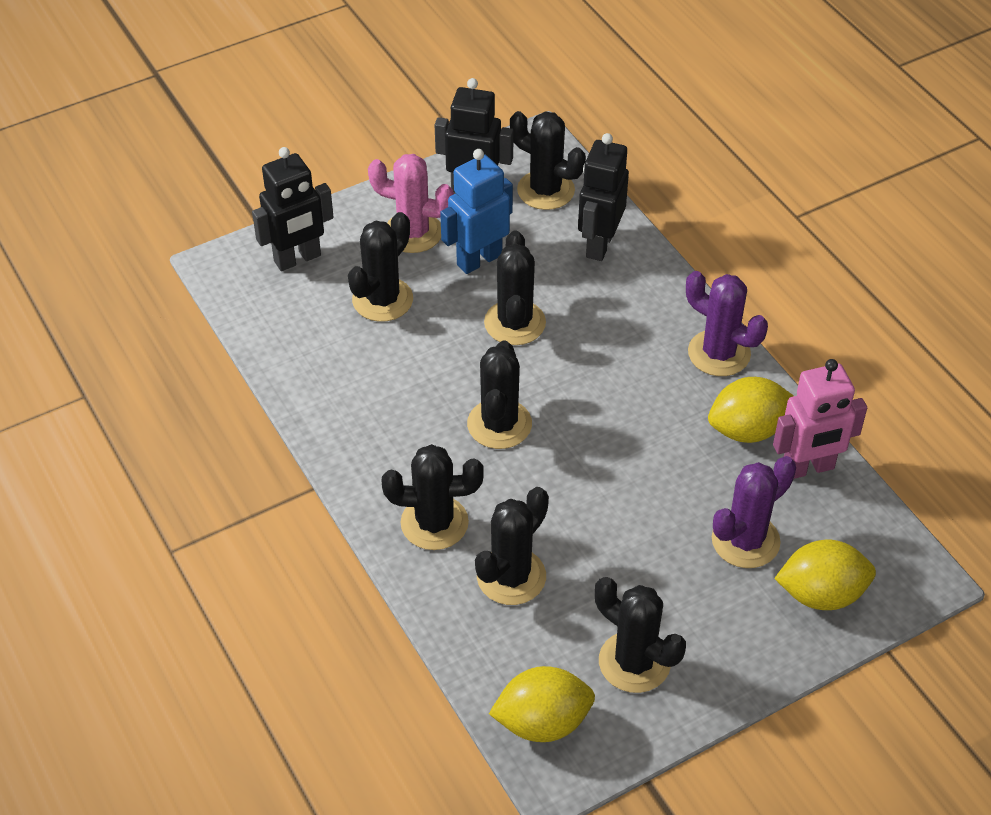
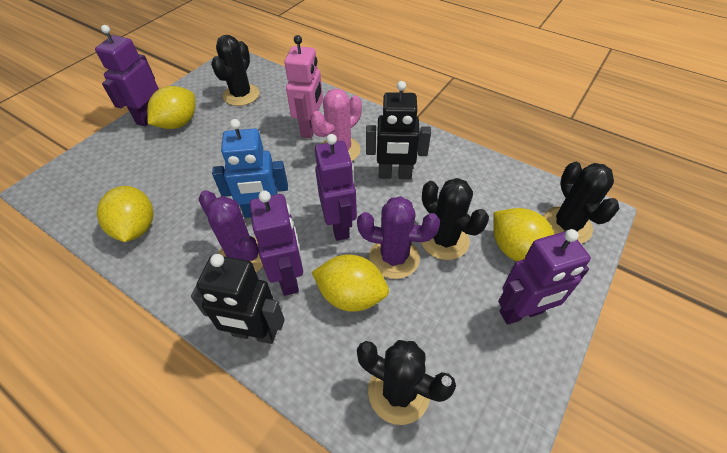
black cactus: [348,212,413,322] [382,444,483,550] [467,340,532,449] [475,487,549,605] [484,231,546,345] [510,111,586,210] [595,577,686,693] = 7 -> [211,35,260,106] [357,340,456,425] [421,178,489,260] [543,162,620,243] = 4
black robot: [252,147,334,271] [435,78,514,192] [578,133,629,261] = 3 -> [191,254,285,344] [366,81,431,179] = 2
purple robot: none = 0 -> [95,25,159,127] [250,191,303,296] [315,134,357,241] [498,229,591,325] = 4
yellow lemon: [489,666,595,742] [708,377,794,443] [774,540,876,610] = 3 -> [97,186,154,242] [147,86,195,129] [312,255,389,312] [493,208,554,261] = 4

